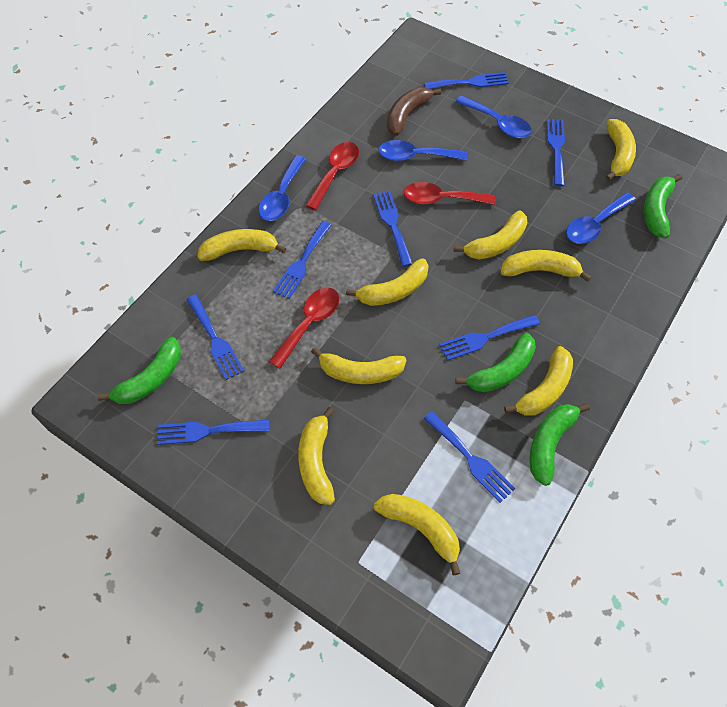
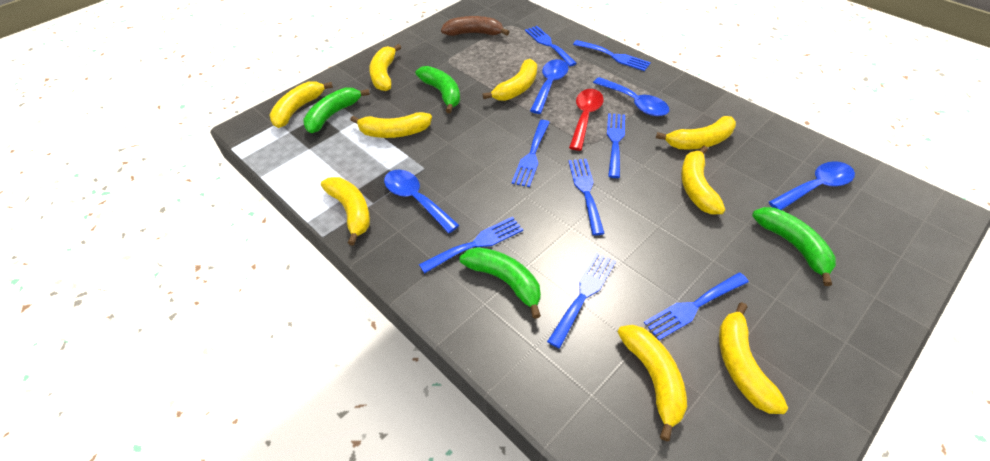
red spoon: [269,288,339,369] [306,142,359,210] [404,182,496,205] = 3 -> [569,89,604,151] = 1

